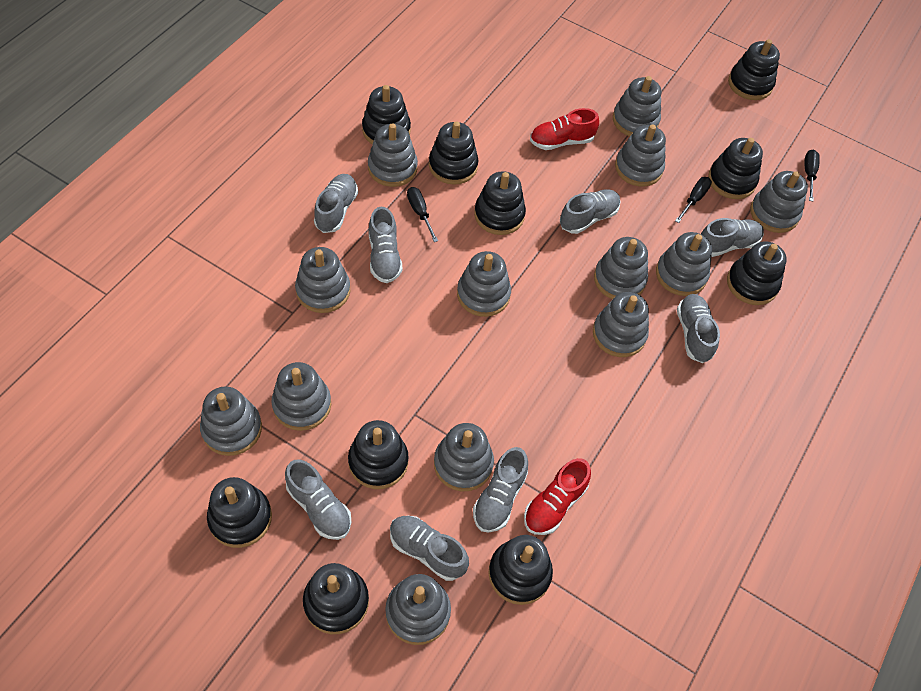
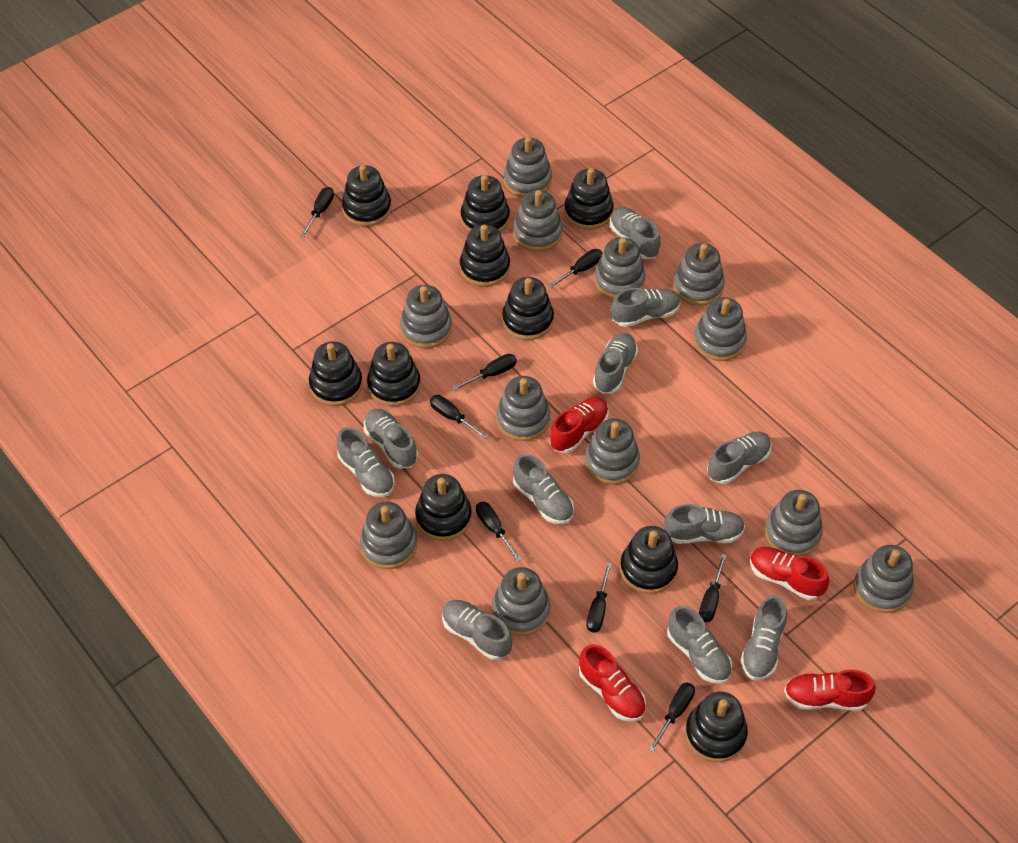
black screwdriver: [407,187,438,242] [675,177,712,223] [805,150,820,201] = 3 -> [301,187,334,237] [430,395,488,439] [453,354,517,391] [476,502,522,562] [548,249,602,288] [586,562,612,633] [649,682,695,752] [699,554,727,622] = 8
grey shoe: [285,460,351,540] [314,174,358,233] [369,207,402,283] [390,516,469,581] [473,447,528,532] [560,189,621,234] [677,294,720,363] [701,218,764,257] = 8 -> [337,427,395,497] [364,409,418,469] [442,600,512,660] [513,454,574,524] [593,333,638,394] [610,207,661,259] [611,288,680,327] [664,504,745,544] [667,606,732,684] [707,431,771,484] [740,595,787,680] = 11
grey stacking toy: [200,387,262,456] [271,362,331,431] [295,247,350,313] [368,123,418,187] [385,574,451,645] [434,423,494,491] [457,251,511,317] [593,292,649,357] [594,237,648,299] [613,76,661,136] [615,124,666,187] [656,232,712,296] [750,171,808,233] = 13 -> [360,502,417,569] [400,285,452,348] [492,567,550,636] [496,376,550,441] [504,137,552,198] [513,190,563,252] [585,419,640,485] [594,237,645,299] [673,243,725,306] [694,297,747,361] [765,490,823,556] [854,545,914,613] = 12
red shoe: [524,458,591,535] [530,108,599,150] = 2 -> [550,397,609,453] [579,644,646,722] [750,547,829,600] [784,669,876,711] = 4

